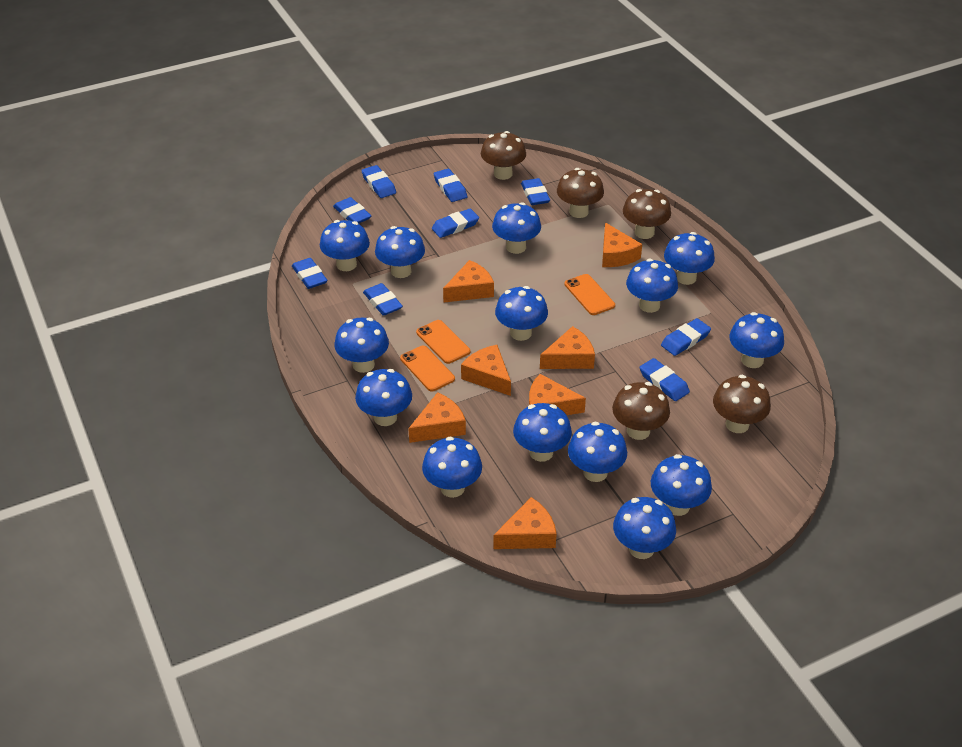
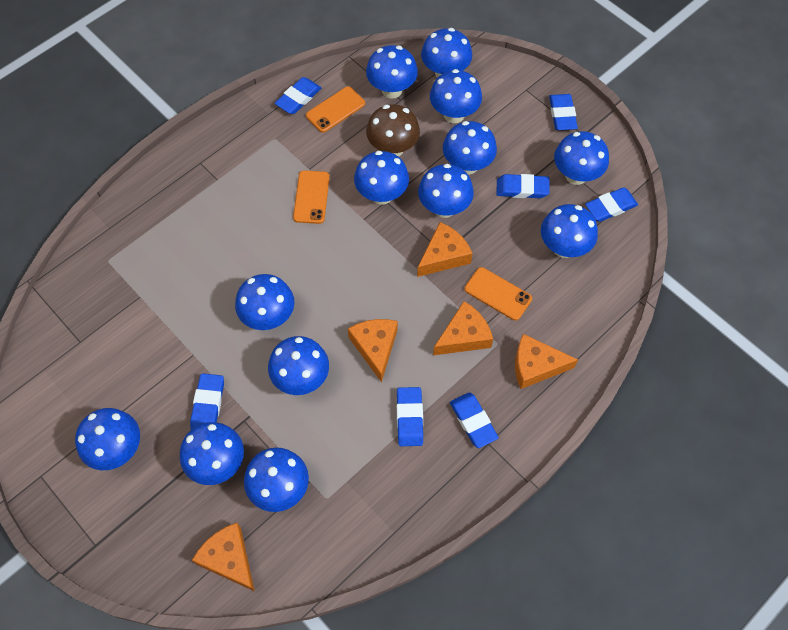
blue eraser: [292,258,328,289] [333,197,371,224] [361,165,396,198] [363,283,403,316] [432,208,479,238] [434,169,467,202] [521,178,550,205] [640,358,690,401] [661,318,711,356] = 9 -> [190,373,224,429] [275,77,321,114] [397,387,423,446] [450,392,499,448] [496,174,550,198] [549,94,578,130] [585,187,638,222] = 7
blue mushroom: [320,220,370,271] [334,318,389,373] [355,369,412,426] [375,226,425,278] [422,437,482,498] [492,202,541,254] [495,286,548,341] [513,403,572,462] [568,422,627,482] [613,497,676,559] [626,259,678,313] [651,454,712,516] [664,232,715,285] [729,312,784,368] = 14 -> [75,408,140,470] [180,422,244,485] [235,274,294,330] [244,448,309,512] [268,336,329,395] [354,151,409,205] [366,45,418,99] [418,164,474,218] [421,28,472,78] [430,69,482,123] [443,121,497,175] [541,204,598,258] [554,131,609,185] = 13
brown mushroom: [481,131,526,180] [557,168,604,218] [612,382,670,440] [623,189,671,239] [713,375,771,433] = 5 -> [366,104,420,157] = 1
orange cheese: [408,392,466,443] [443,260,494,303] [461,345,511,396] [493,497,557,549] [529,374,586,415] [540,326,595,369] [602,223,642,267] = 7 -> [192,523,255,591] [348,319,398,382] [417,222,473,277] [433,301,493,355] [515,334,578,389] = 5

